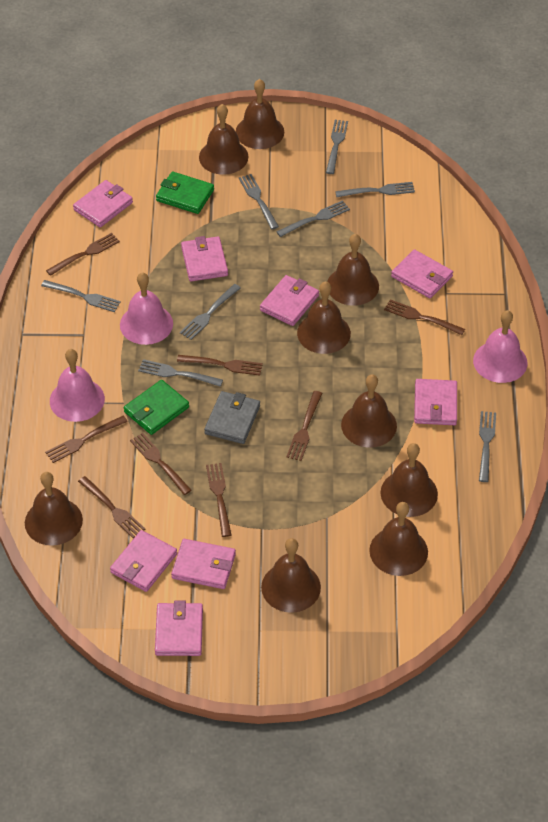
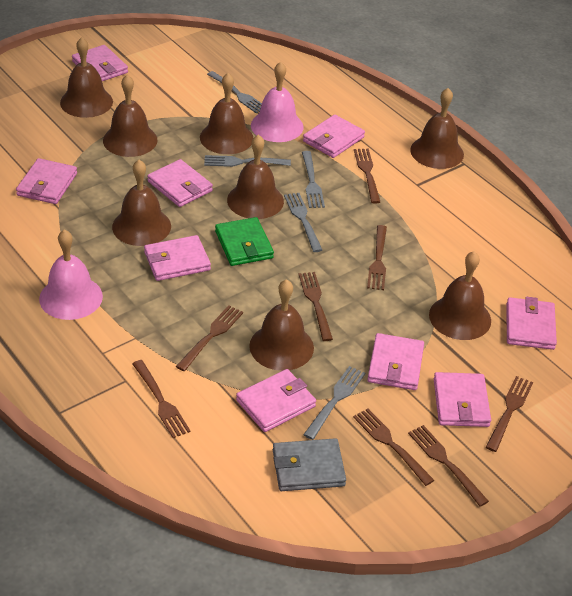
brown bell: [25,472,83,546] [199,104,249,175] [236,79,284,149] [261,538,321,613] [297,281,351,354] [327,234,379,306] [341,374,397,448] [369,502,428,576] [381,443,438,517] = 9 -> [60,37,113,118] [103,75,157,157] [112,160,171,246] [200,73,253,154] [227,134,284,219] [249,279,314,371] [410,88,464,169] [429,251,491,340] = 8
green wallet: [124,380,189,435] [156,172,214,214] = 2 -> [215,217,274,266] = 1
grey fork: [41,280,121,312] [138,359,223,387] [180,284,241,340] [239,174,279,229] [276,200,350,237] [326,120,348,174] [335,182,415,197] [479,411,496,482] = 8 -> [204,155,291,167] [207,71,262,113] [284,193,322,252] [302,151,325,208] [303,366,365,440] = 5
pink bell: [50,349,105,422] [120,272,173,345] [473,310,528,383] = 3 -> [39,229,103,320] [251,62,303,142] = 2
pink wallet: [73,180,133,228] [110,530,177,592] [155,600,203,656] [171,539,236,589] [181,236,228,281] [260,275,319,326] [391,249,453,299] [414,379,457,425] = 8 -> [16,158,77,204] [72,45,128,81] [144,235,211,281] [147,159,213,207] [236,369,316,432] [303,115,365,158] [367,333,424,390] [434,372,491,427] [506,297,557,350] = 9

